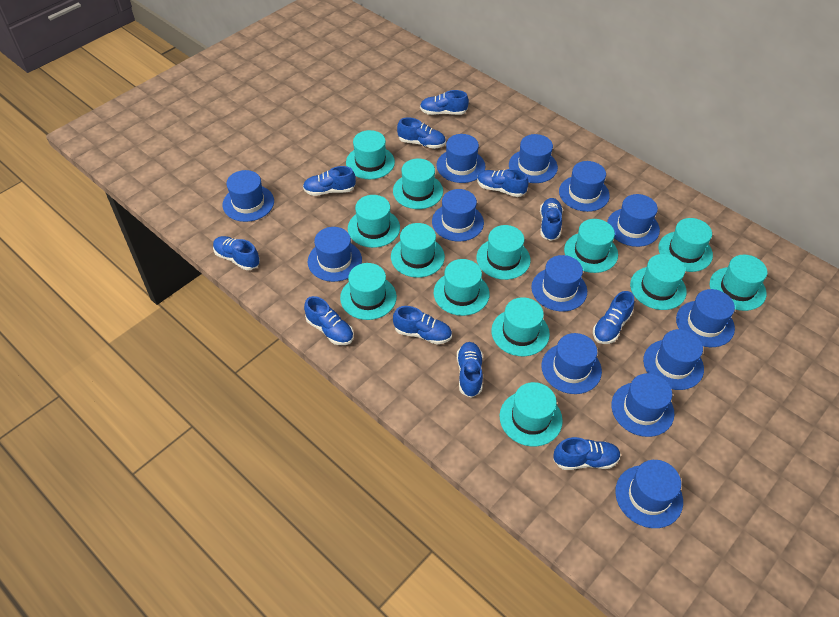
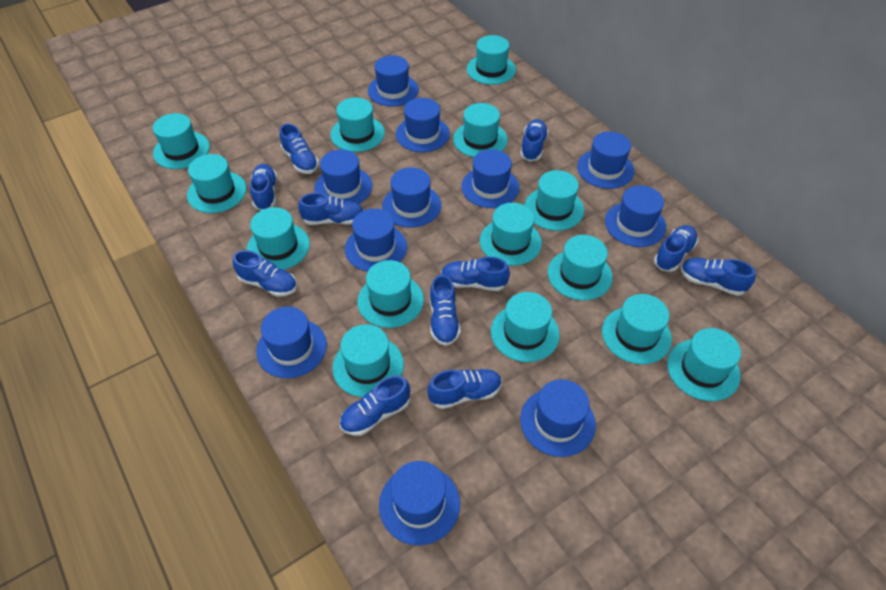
blue hat: [223,170,274,222] [308,227,362,282] [432,189,484,242] [437,134,486,183] [509,134,558,183] [531,255,587,312] [541,333,602,394] [559,161,610,212] [607,194,660,247] [611,373,674,437] [615,460,683,528] [643,329,704,390] [676,289,735,347] = 13 -> [256,307,327,378] [314,149,372,204] [345,209,407,272] [368,55,419,107] [379,461,460,545] [382,167,441,228] [396,98,450,152] [461,149,519,208] [520,379,596,457] [577,131,634,189] [605,185,666,247] = 11
turquoise hat: [340,263,397,320] [346,130,395,179] [348,195,400,248] [391,223,445,278] [393,159,443,209] [434,259,490,316] [477,225,531,280] [491,297,550,356] [500,382,563,446] [564,219,618,273] [630,254,687,310] [658,218,713,272] [710,255,767,311] = 13 -> [153,113,210,169] [187,154,246,213] [247,207,310,270] [330,97,385,152] [332,324,404,397] [357,260,424,328] [453,103,508,157] [467,35,516,85] [480,203,542,266] [491,292,560,362] [524,170,584,231] [548,235,612,300] [602,294,672,364] [667,328,741,401] = 14

